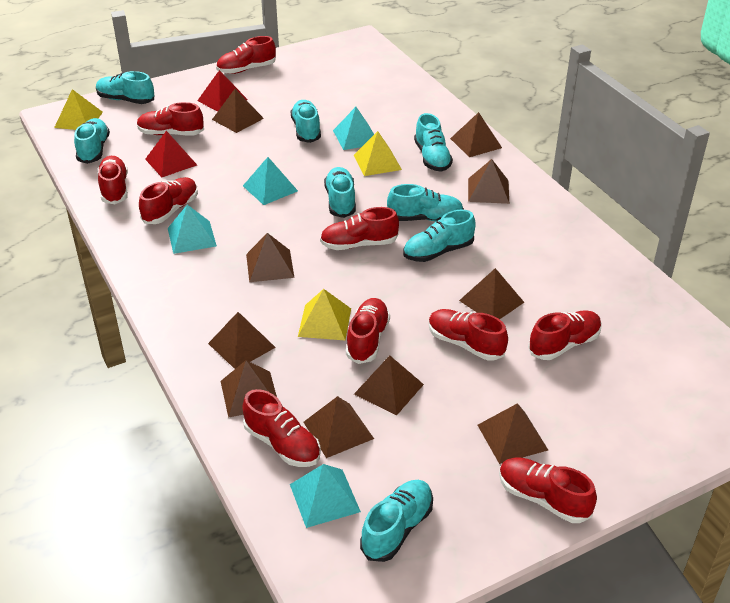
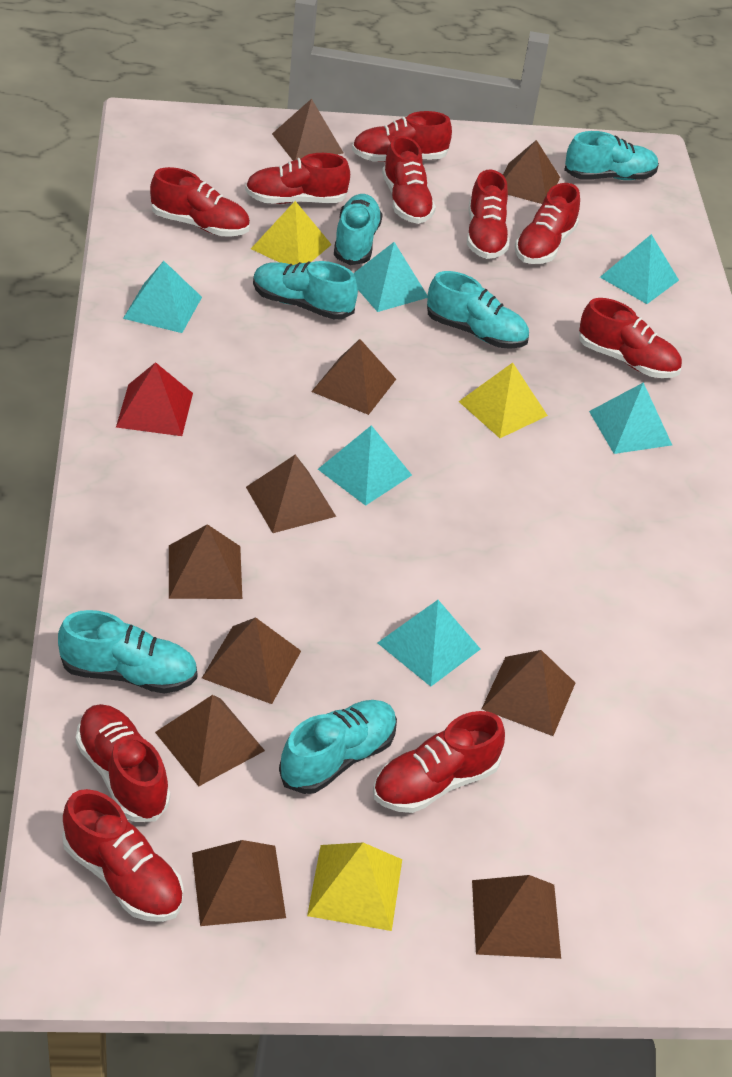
red pyramid: [145,131,197,177] [197,70,248,112] = 2 -> [116,362,193,436] = 1
turquoise pyramid: [168,205,217,254] [243,157,298,205] [290,464,361,528] [333,107,374,150] = 4 -> [123,261,202,333] [318,425,412,506] [353,242,428,312] [378,600,480,687] [589,382,672,454] [600,234,679,304] = 6
turquoise shoe: [74,118,110,164] [96,71,154,104] [291,100,321,143] [324,167,356,218] [360,480,433,562] [387,184,464,222] [403,210,476,262] [414,113,453,172] = 8 -> [58,610,197,694] [253,261,358,320] [279,700,397,794] [334,194,383,265] [427,271,529,349] [564,131,659,180] = 6

